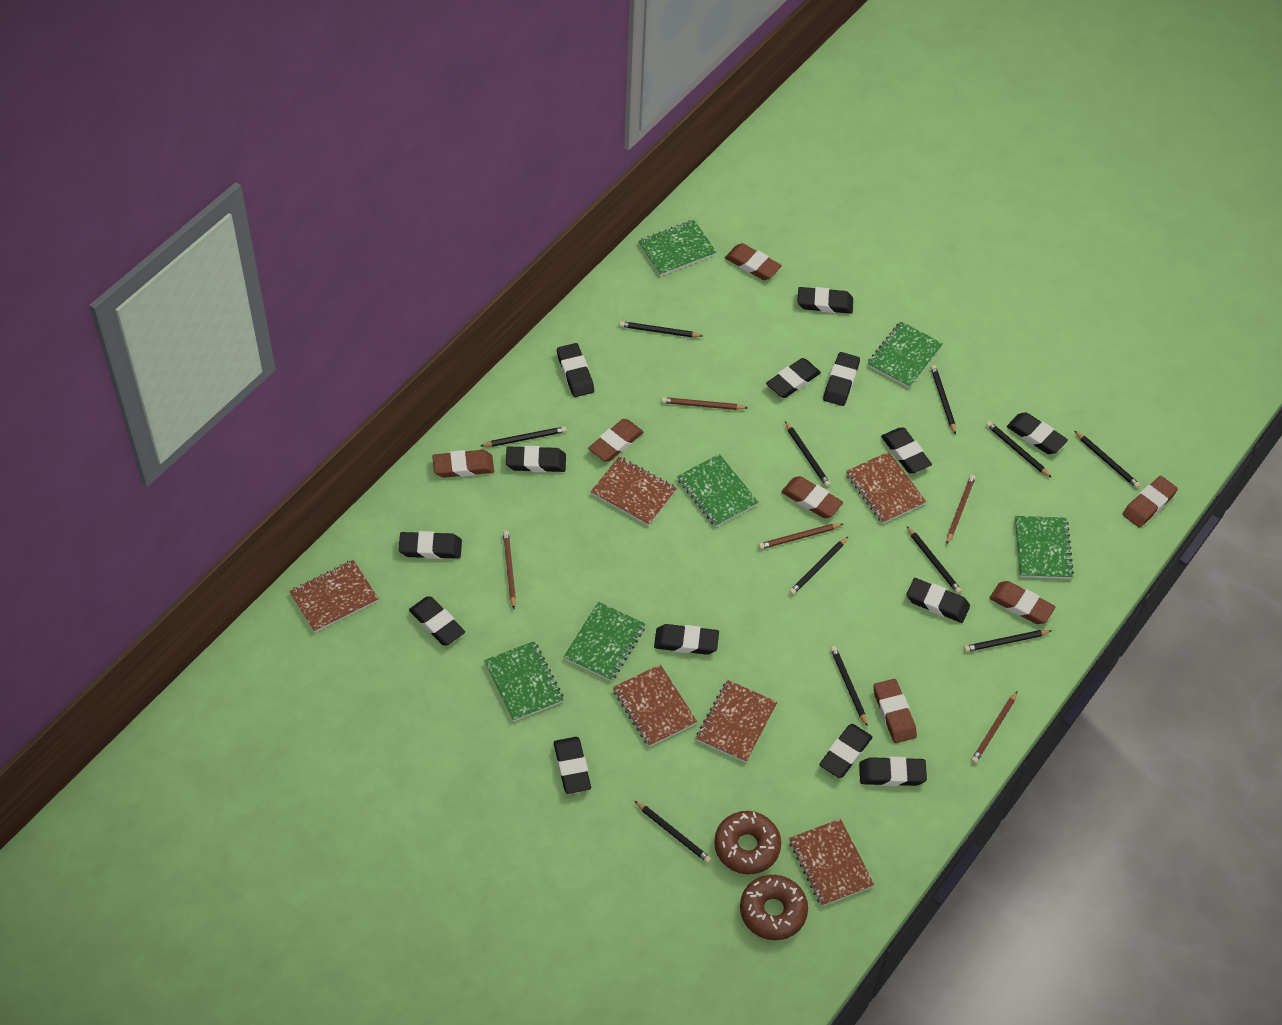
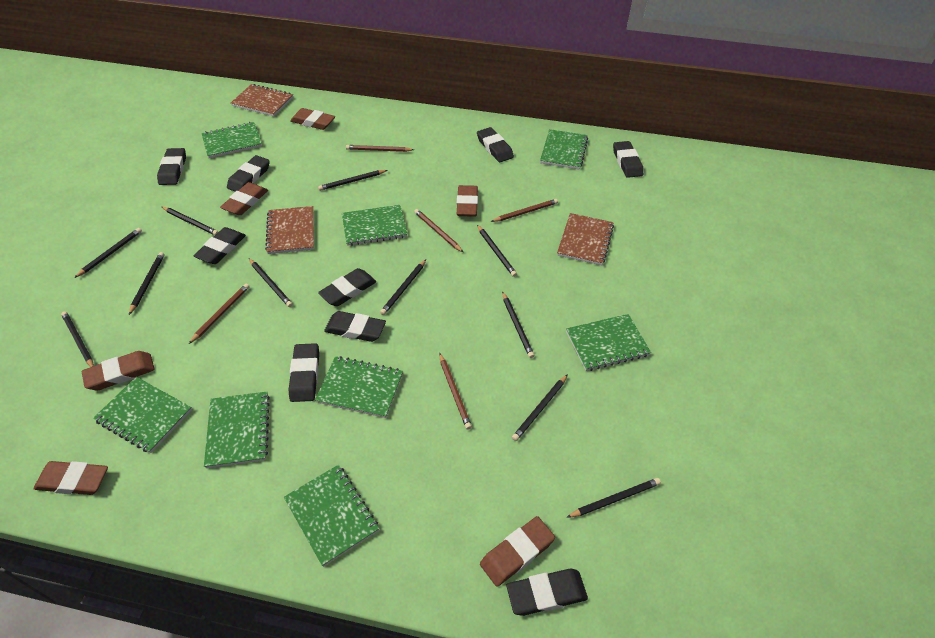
black eraser: [399,531,462,559] [409,597,465,645] [506,446,566,472] [554,737,591,794] [557,343,594,397] [654,624,719,655] [766,358,821,398] [797,287,853,314] [819,724,873,778] [823,352,860,406] [859,757,927,786] [881,428,932,473] [907,578,970,623] [1007,412,1068,454] = 14 -> [157,148,186,185] [194,227,246,264] [227,155,270,191] [289,343,319,402] [318,268,376,306] [324,311,386,342] [477,127,514,162] [506,568,588,616] [613,141,643,178] = 9
brown donut: [714,811,781,875] [740,875,808,940] = 2 -> none = 0
brown eraser: [432,450,494,478] [588,419,644,462] [725,243,782,280] [781,476,843,518] [873,679,917,743] [990,581,1056,624] [1123,476,1178,528] = 7 -> [34,461,108,495] [82,351,155,391] [220,182,268,215] [290,108,335,130] [457,185,478,217] [480,516,555,587] = 6
brown notebook: [289,560,379,633] [591,457,677,526] [613,664,697,747] [696,680,777,763] [789,819,874,906] [846,452,927,524] = 6 -> [231,84,293,116] [265,206,314,254] [557,213,614,266] = 3
green notebook: [484,641,564,722] [564,602,646,681] [638,220,717,276] [677,454,759,527] [867,321,943,388] [1015,516,1074,579] = 6 -> [93,377,192,453] [201,122,262,158] [204,392,270,468] [284,465,379,567] [315,356,403,418] [342,205,407,246] [540,129,588,169] [566,314,651,371] = 8

